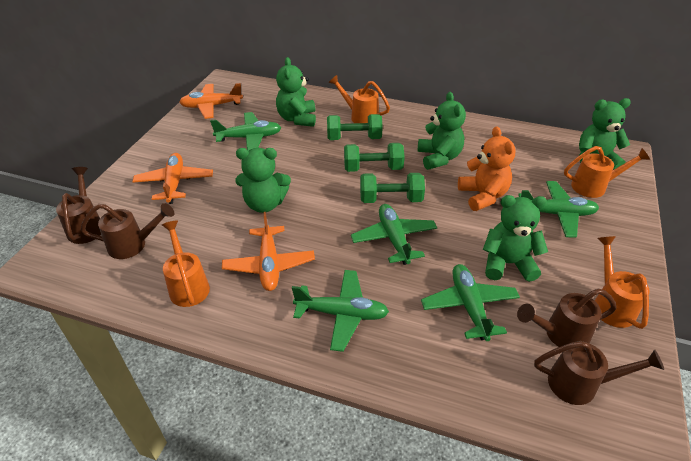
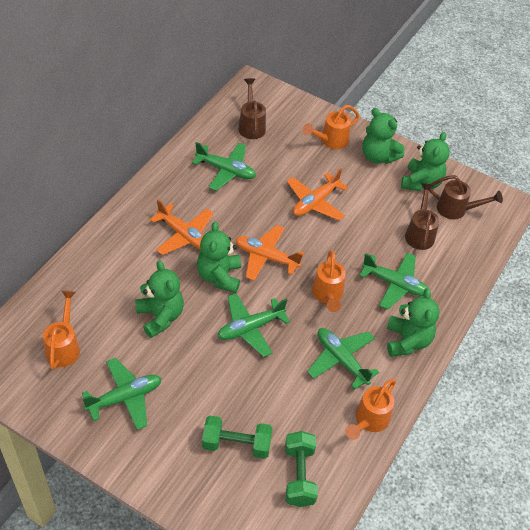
brown watering can: [56,167,101,244] [81,203,174,259] [517,289,616,347] [534,341,664,405] = 4 -> [238,78,266,139] [405,183,439,250] [429,175,503,219] = 3
green dumbbell: [327,114,383,140] [344,143,405,172] [360,173,425,203] = 3 -> [202,416,272,459] [285,431,318,507] = 2
orange teddy bear: [458,126,515,211] = 1 -> none = 0

